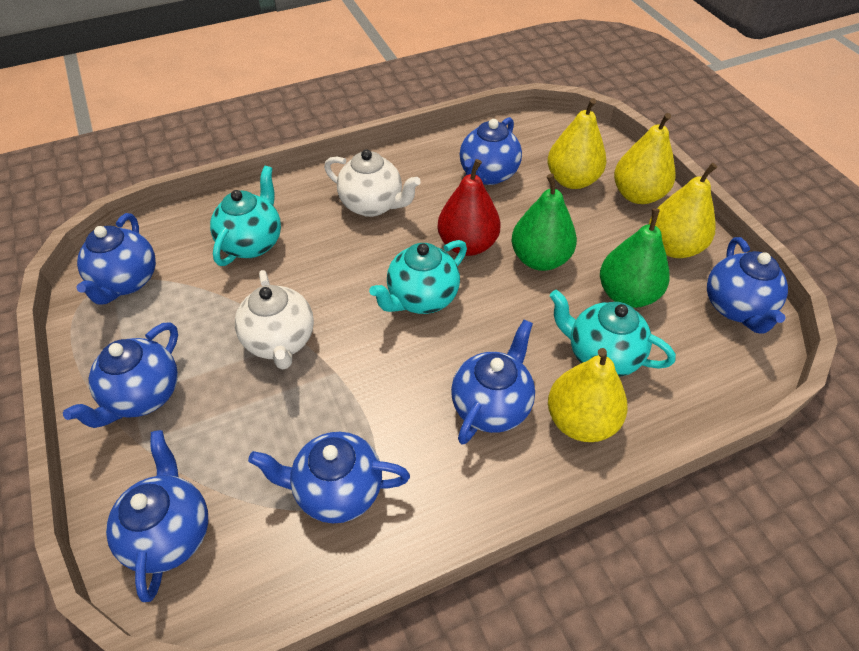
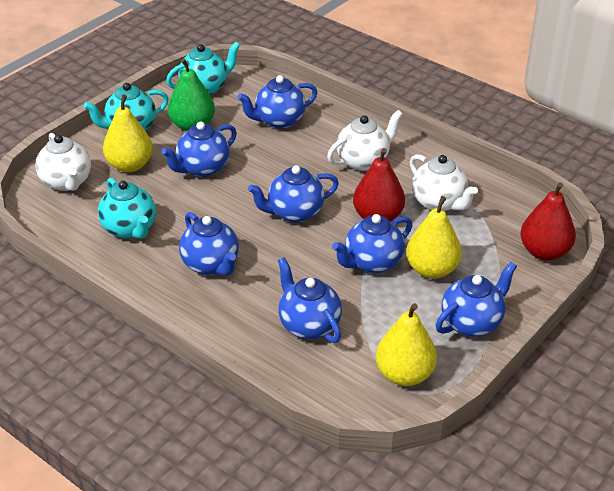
green pear: [512,174,577,271] [600,208,670,308] = 2 -> [168,58,215,131] = 1
red pear: [437,159,501,256] = 1 -> [353,148,405,222] [520,182,576,260] = 2
white teapot: [235,270,314,370] [324,149,421,217] = 2 -> [35,133,91,191] [327,110,403,171] [410,154,478,211] = 3
yellow pear: [548,98,606,189] [548,348,627,442] [614,113,676,204] [649,163,717,258] = 4 -> [103,94,153,172] [376,303,437,386] [406,196,462,279] = 3

